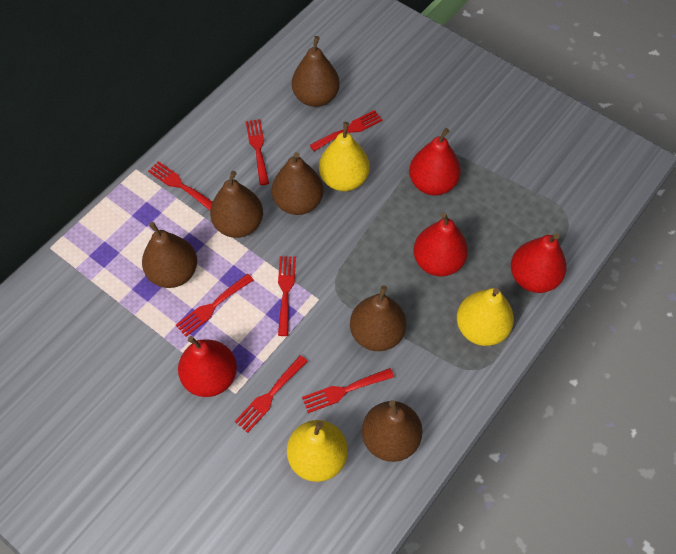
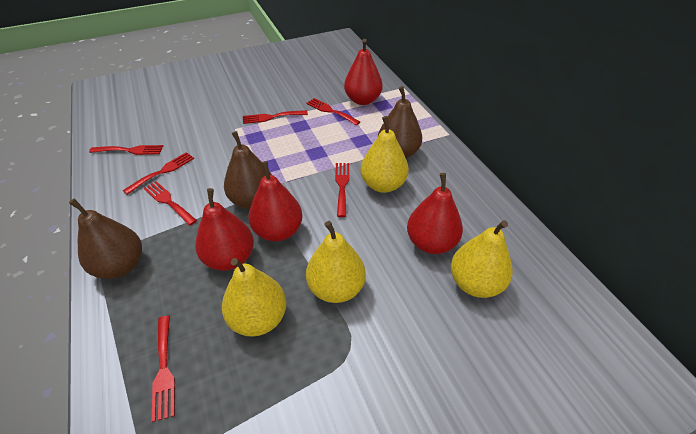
brown pear: [142,222,197,288] [210,171,263,238] [272,152,324,215] [292,36,340,107] [350,285,406,351] [362,400,422,462] = 6 -> [69,199,142,279] [224,131,272,209] [378,86,422,158] = 3
yellow pear: [287,420,348,482] [319,122,370,191] [457,288,514,346] = 3 -> [222,258,287,337] [306,221,366,303] [361,116,409,193] [451,220,513,298] = 4

